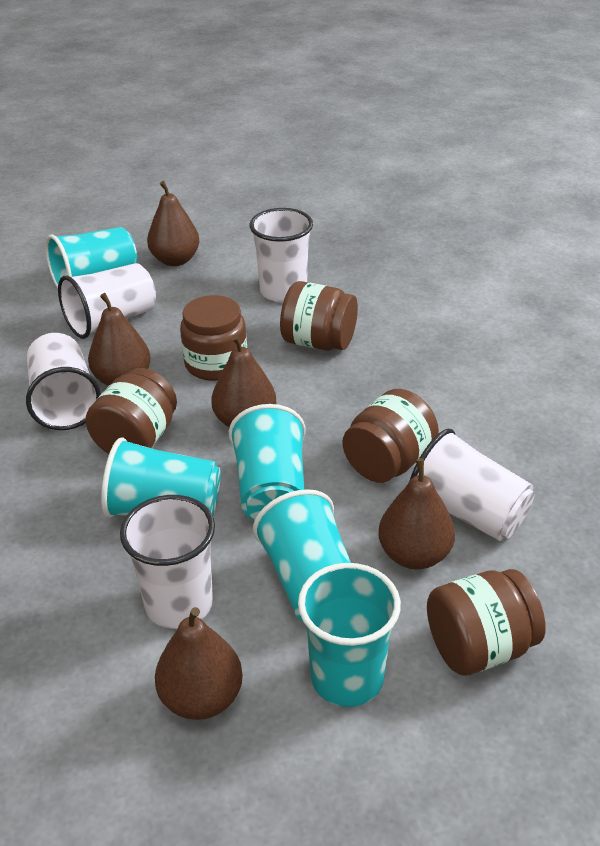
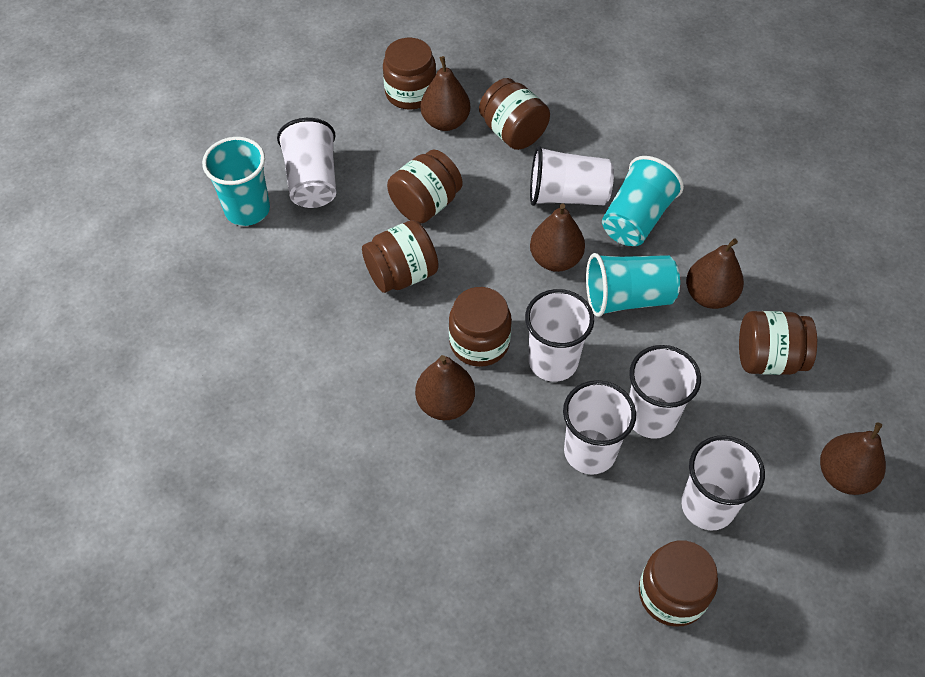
brown jar: [85,368,177,454] [180,295,247,381] [280,281,358,351] [342,389,439,483] [427,569,546,676] = 5 -> [362,220,439,293] [383,38,436,110] [387,150,462,224] [449,287,512,367] [479,78,550,150] [639,540,718,627] [739,311,817,375] = 7
turquoise cup: [45,227,137,288] [101,437,221,518] [229,404,306,520] [253,489,351,621] [298,563,401,707] = 5 -> [202,137,270,226] [586,253,680,317] [602,156,684,246] = 3
white cup: [26,333,101,430] [58,263,156,339] [120,495,215,629] [250,208,313,303] [410,429,535,541] = 5 -> [277,118,336,208] [525,289,594,382] [530,146,614,206] [563,380,636,475] [629,345,701,439] [681,436,765,530] = 6

